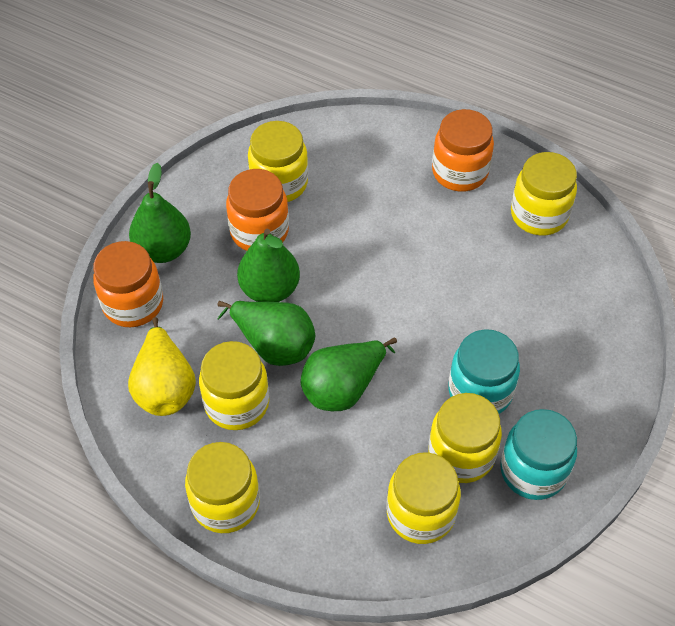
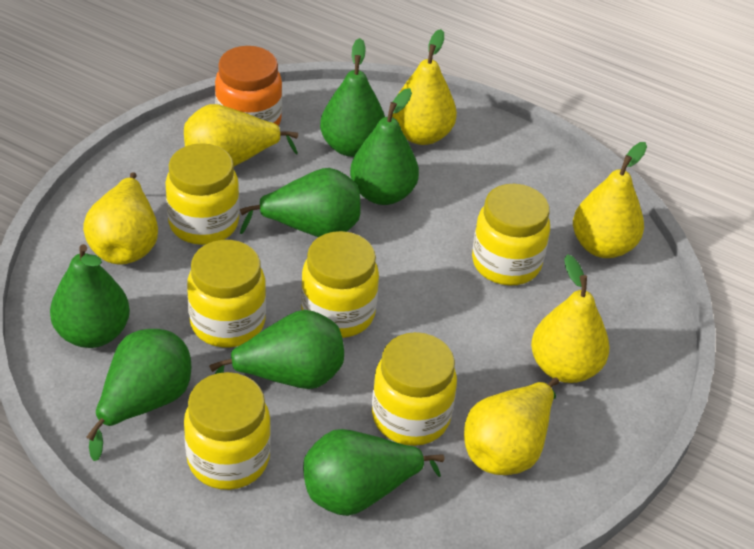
green pear: [129,162,191,263] [218,301,315,366] [237,229,300,302] [301,337,397,411] = 4 -> [50,244,130,348] [86,329,191,461] [209,310,344,389] [240,168,361,237] [303,429,445,516] [320,38,385,157] [350,88,419,205] = 7
orange jar: [93,241,163,327] [226,169,289,251] [432,109,494,192] = 3 -> [215,46,282,126] = 1
turquoise jar: [448,329,520,414] [500,409,577,500] = 2 -> none = 0
yellow pear: [128,317,196,416] = 1 -> [83,172,158,265] [184,104,298,166] [392,29,457,145] [464,377,559,475] [531,254,610,383] [573,142,647,258] = 6

